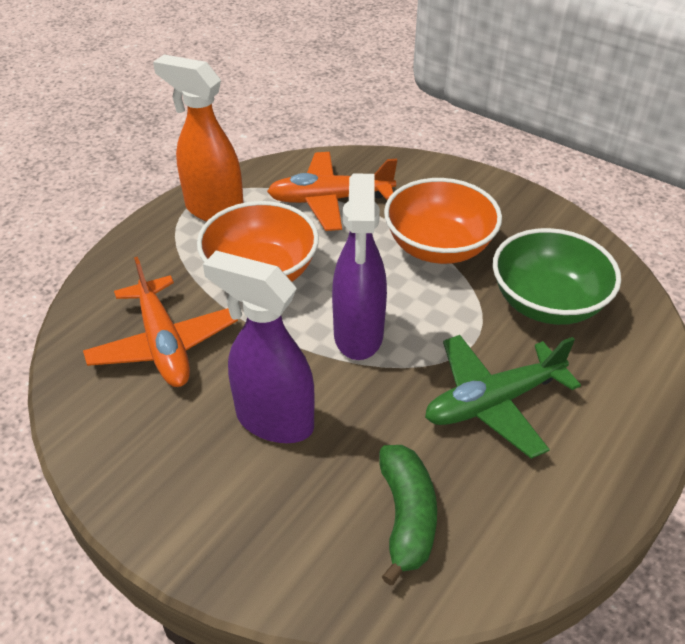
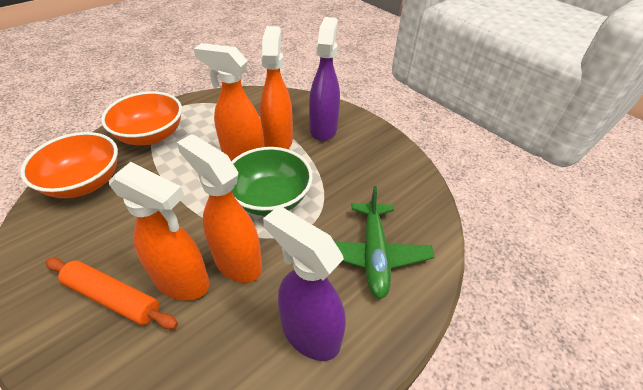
green banana: [379,445,437,586] = 1 -> none = 0
orange plane: [83,257,238,387] [267,152,397,231] = 2 -> none = 0
orange rolling pin: none = 0 -> [45,258,178,329] = 1
orange spray bottle: [153,55,243,222] = 1 -> [109,162,210,301] [176,134,262,283] [194,43,264,161] [260,26,293,149] = 4

